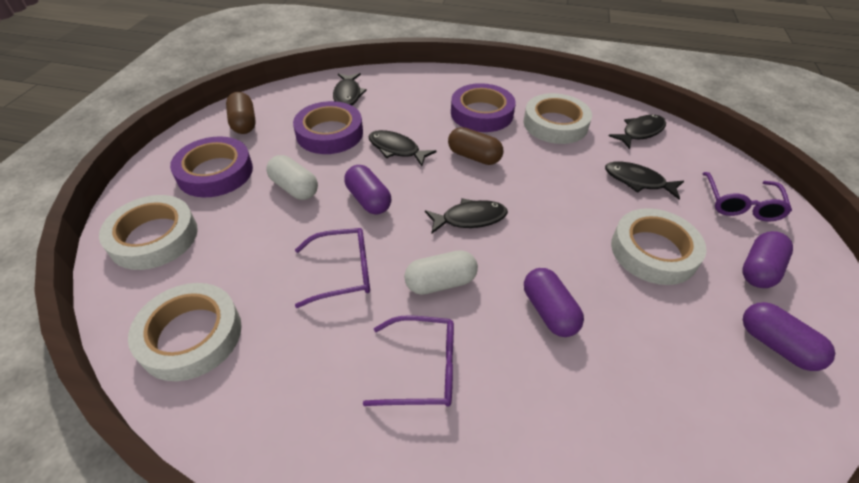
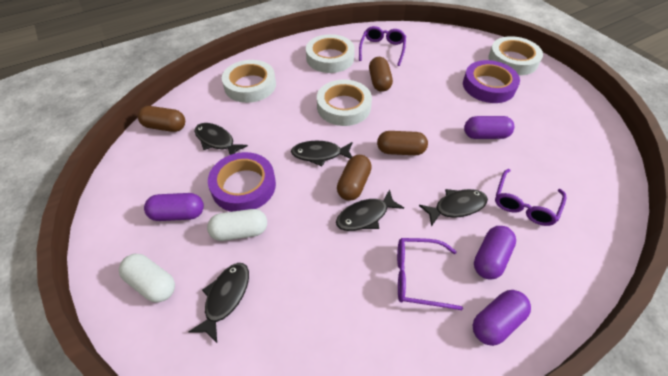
brown capsule: [226,92,256,134] [448,127,503,165] = 2 -> [137,106,185,132] [337,155,372,201] [369,57,393,92] [377,131,428,155] = 4
purple tape: [170,136,253,197] [293,101,363,154] [451,83,516,132] = 3 -> [208,152,276,212] [463,60,520,103] = 2

